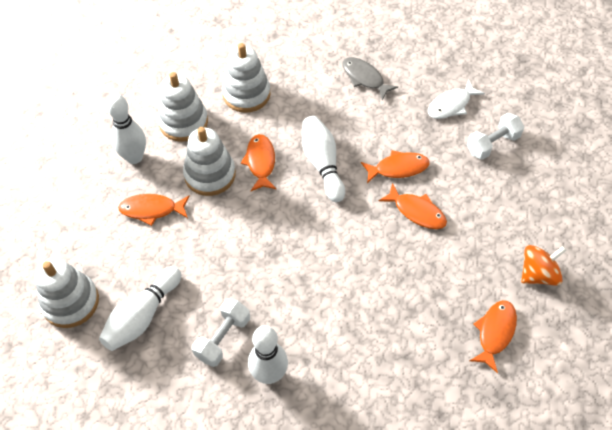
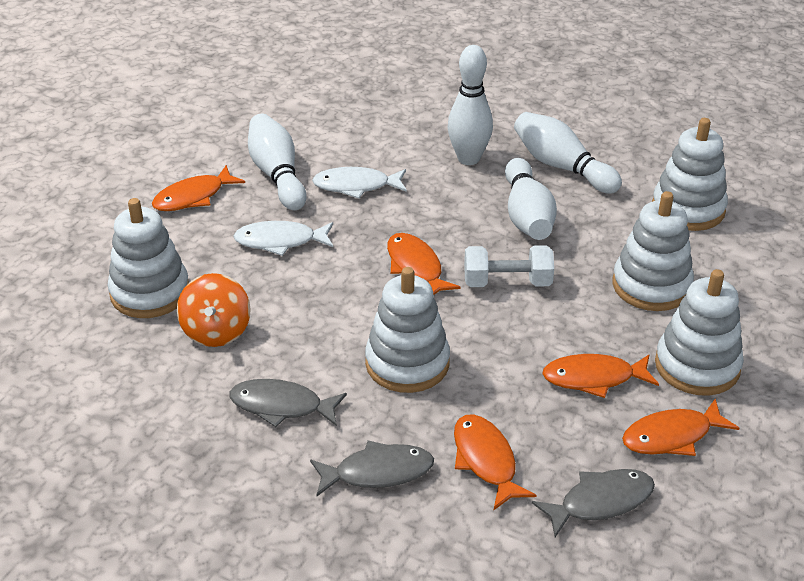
grey fish: [342,57,398,100] = 1 -> [229,379,347,427] [310,440,434,496] [532,469,655,537] = 3
white dumbbell: [192,298,250,367] [467,113,524,160] = 2 -> [464,245,554,287] = 1
white fish: [428,79,485,119] = 1 -> [233,221,333,256] [312,167,407,199] = 2
white stacking toy: [35,258,99,328] [158,72,208,142] [183,127,236,196] [222,43,271,113] = 4 -> [108,198,189,318] [365,267,450,393] [613,191,694,311] [652,118,728,231] [655,269,744,396] = 5

